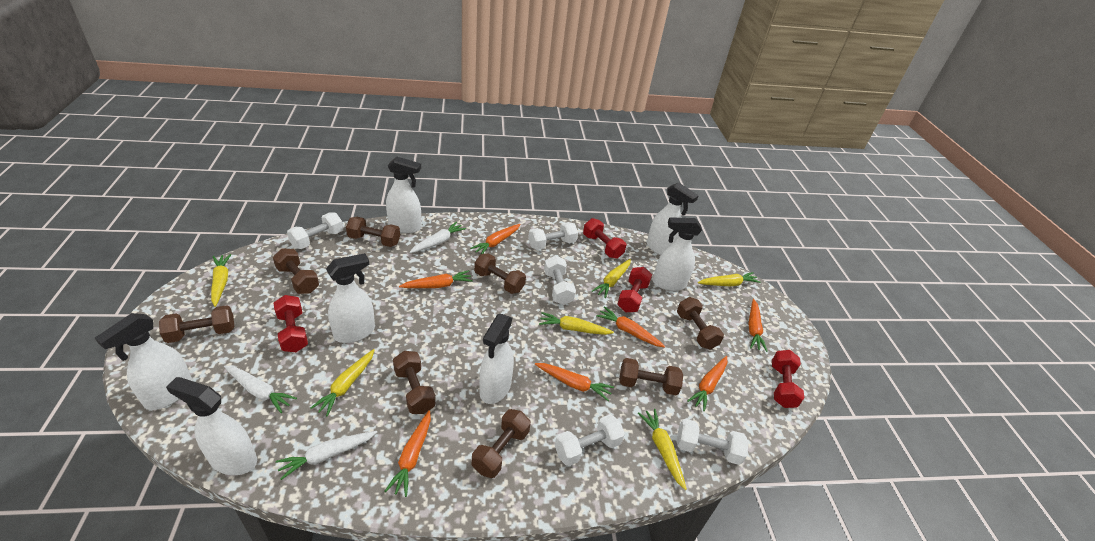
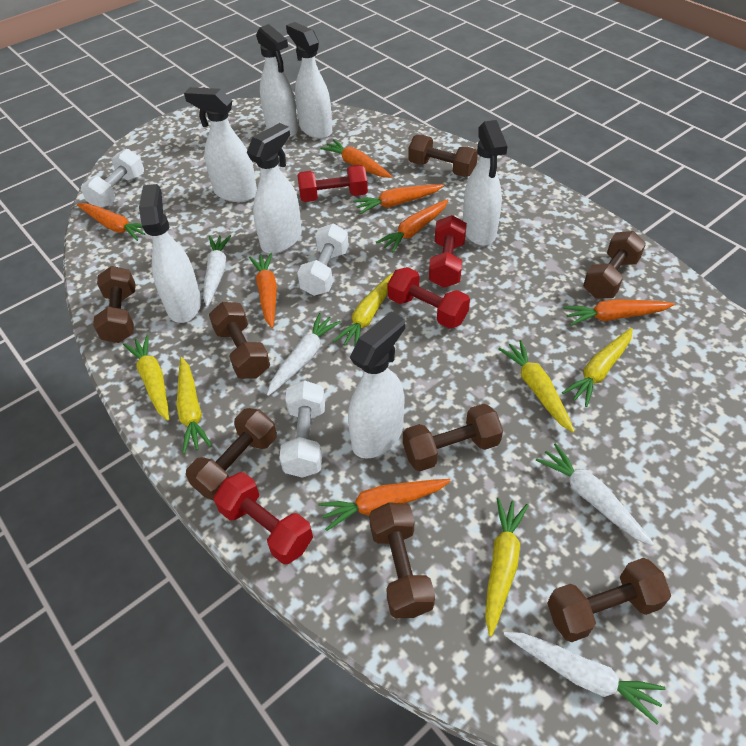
white carrot: [224,365,297,413] [276,431,377,480] [409,222,466,253] = 3 -> [203,235,231,307] [267,313,341,396] [504,632,666,724] [536,443,654,546] = 4
white dumbbell: [287,212,343,249] [528,222,578,250] [544,256,576,305] [555,414,625,466] [677,419,749,465] = 5 -> [81,149,144,208] [279,380,325,478] [297,223,349,296] = 3

